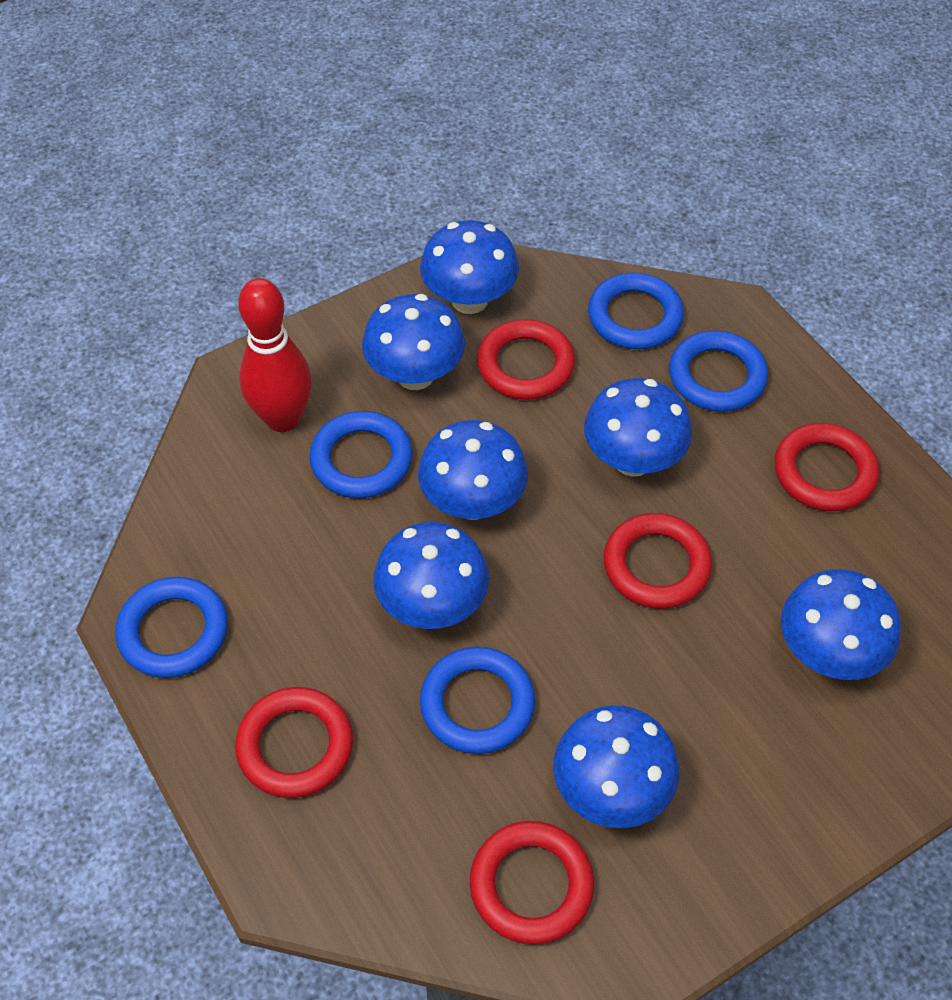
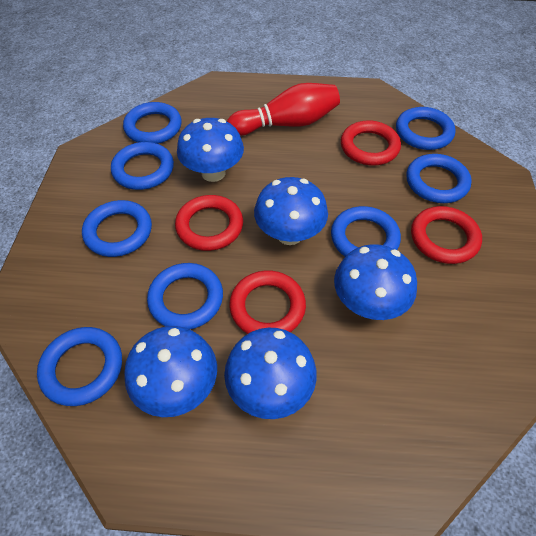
blue mushroom: [362,294,465,390] [374,522,489,629] [418,420,528,520] [420,220,519,314] [553,705,680,828] [584,378,692,477] [781,569,901,680] = 7 -> [124,326,217,417] [177,118,244,182] [224,328,317,419] [254,177,328,245] [334,244,417,320] = 5
blue ring: [115,577,228,678] [309,411,413,498] [420,646,535,754] [588,273,684,349] [669,330,768,412] = 5 -> [37,327,122,406] [82,200,152,257] [111,142,174,190] [123,102,182,144] [147,263,223,329] [331,206,401,257] [396,107,456,150] [406,154,472,203] = 8
red ring: [235,687,353,798] [470,821,594,944] [477,319,575,400] [604,513,712,609] [774,423,879,511] = 5 -> [175,195,243,251] [229,270,306,334] [341,120,401,166] [411,206,482,264] = 4

